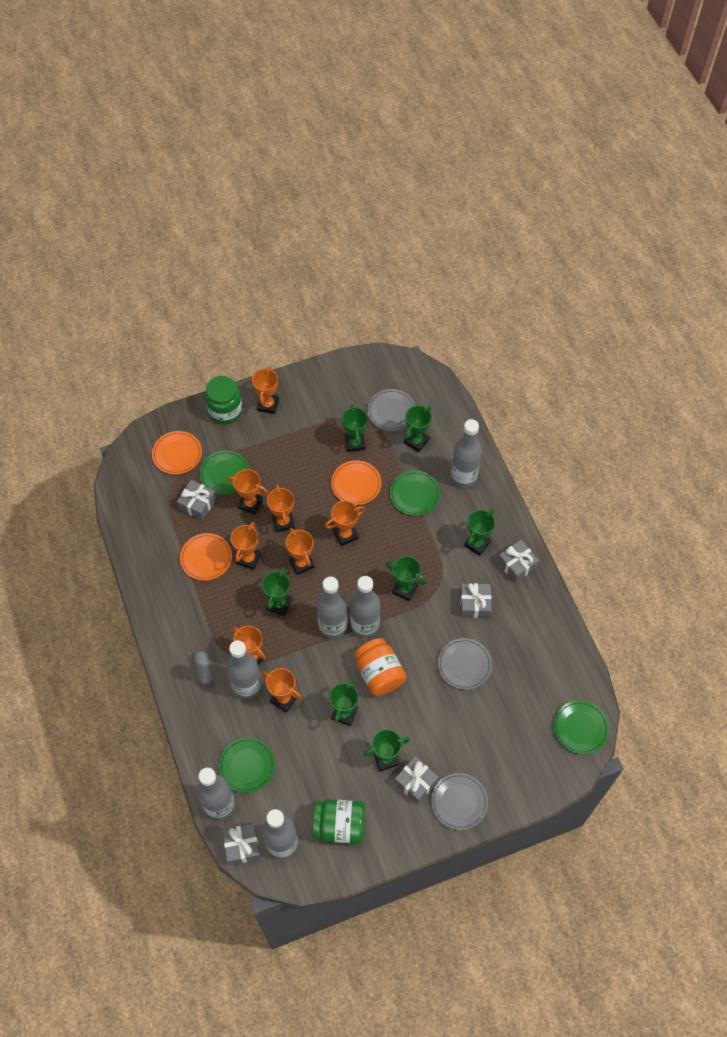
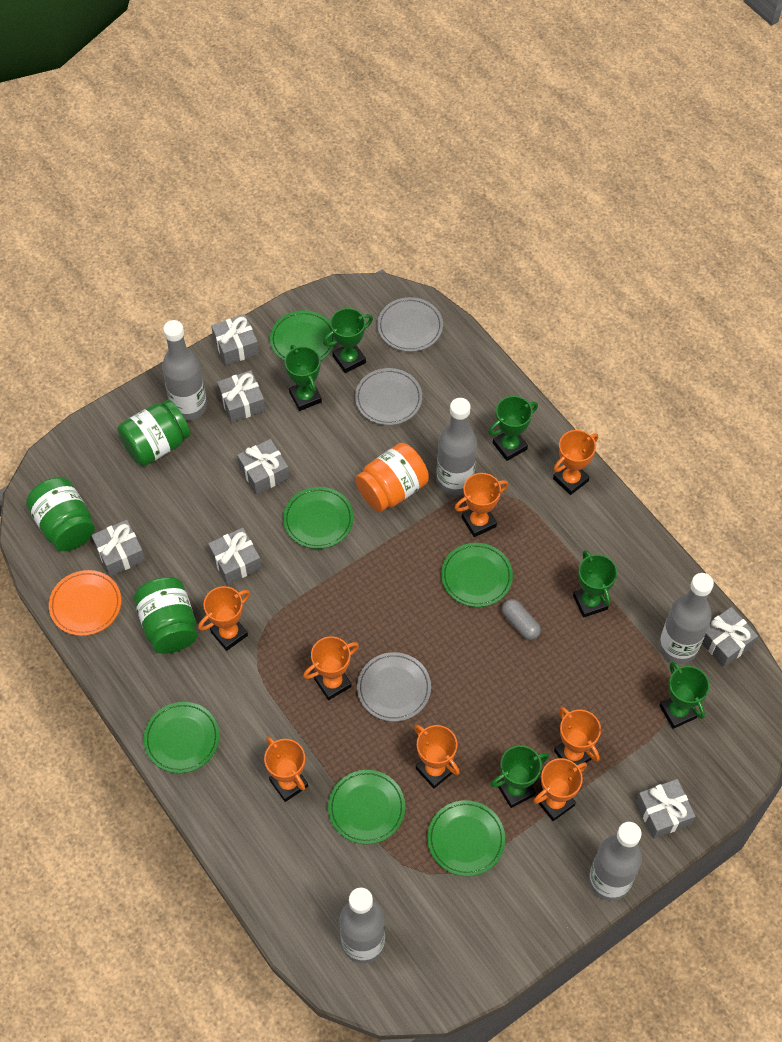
green jar: [205,376,243,424] [313,799,365,844] = 2 -> [26,477,95,551] [117,400,190,467] [134,577,197,654] = 3
green plate: [199,451,249,495] [219,738,275,793] [390,471,440,516] [553,700,609,755] = 4 -> [144,702,219,773] [270,310,335,361] [283,487,354,549] [328,770,405,844] [427,800,505,876] [441,543,513,607] = 6
green trophy: [262,568,292,616] [329,678,359,726] [342,404,368,452] [363,729,410,772] [386,556,427,601] [404,406,432,452] [464,509,495,556] = 7 -> [285,345,322,411] [323,308,373,373] [488,396,538,461] [491,745,549,808] [573,550,617,618] [659,662,710,729] = 6
grey bottle: [197,767,235,820] [227,640,262,699] [262,809,298,859] [317,577,347,639] [350,576,380,638] [450,419,482,488] = 6 -> [162,320,207,420] [340,887,385,963] [437,398,477,495] [589,822,642,901] [659,573,714,664] = 5
grey gift: [177,480,217,520] [223,824,260,865] [394,756,438,804] [460,583,492,618] [497,540,539,583] = 5 -> [91,520,145,576] [208,527,262,585] [211,314,259,366] [217,370,265,423] [237,439,289,495] [636,779,696,839] [702,607,758,667] = 7
orange plate: [152,431,202,475] [180,533,232,581] [331,460,382,505] = 3 -> [49,570,121,636] = 1

